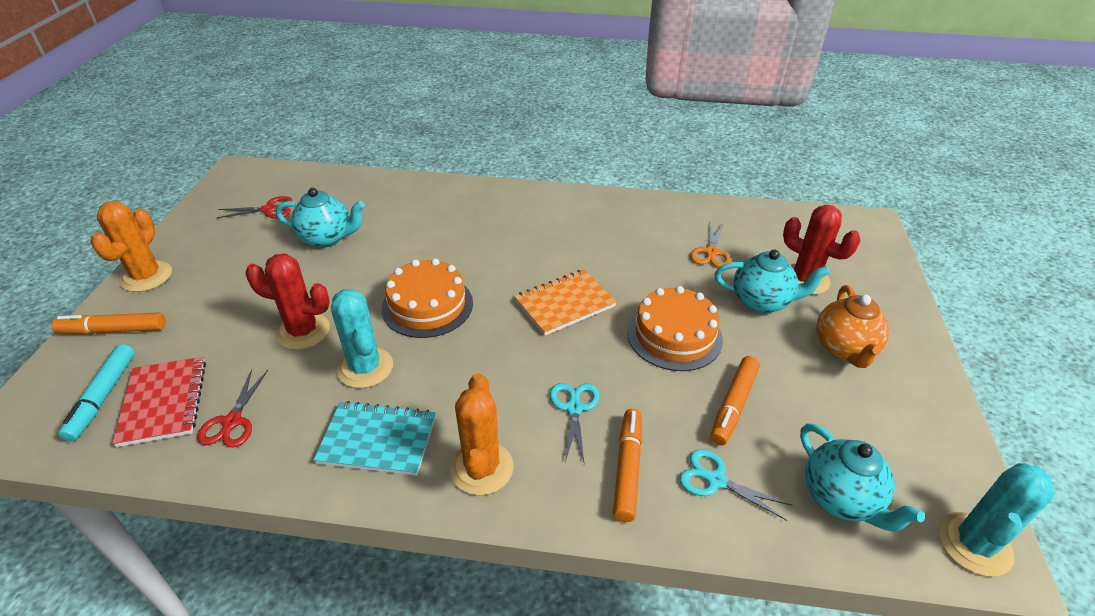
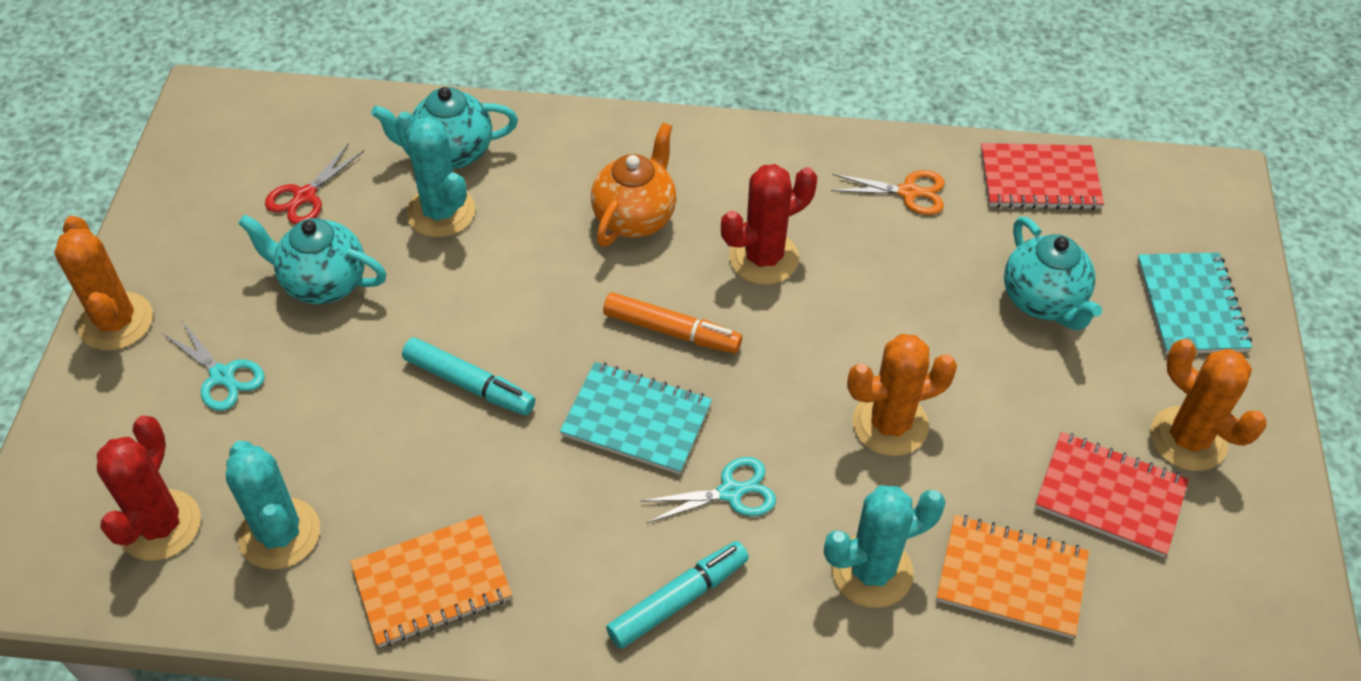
orange cactus: [90,201,172,292] [450,374,514,495] = 2 -> [54,216,153,351] [847,334,957,456] [1150,339,1266,471] = 3
orange cake: [382,258,473,338] [627,286,723,371] = 2 -> none = 0
orange marker: [52,312,166,334] [613,409,642,522] [710,356,760,446] = 3 -> [603,292,742,354] = 1
orange notebook: [514,269,617,336] = 1 -> [350,515,512,647] [936,515,1089,639] = 2
red notebook: [112,357,206,447] = 1 -> [981,143,1104,210] [1035,432,1189,557] = 2
red scissors: [197,369,268,448] [217,196,292,218] = 2 -> [265,143,364,225] = 1
turquoise cactus: [331,289,393,388] [938,463,1055,577] = 2 -> [226,441,320,570] [395,112,475,237] [824,485,946,608] = 3
turquoise marker: [58,344,135,442] = 1 -> [402,337,535,415] [606,541,749,649] = 2
turquoise notebook: [314,401,436,476] = 1 -> [560,362,712,475] [1137,252,1252,354] = 2

